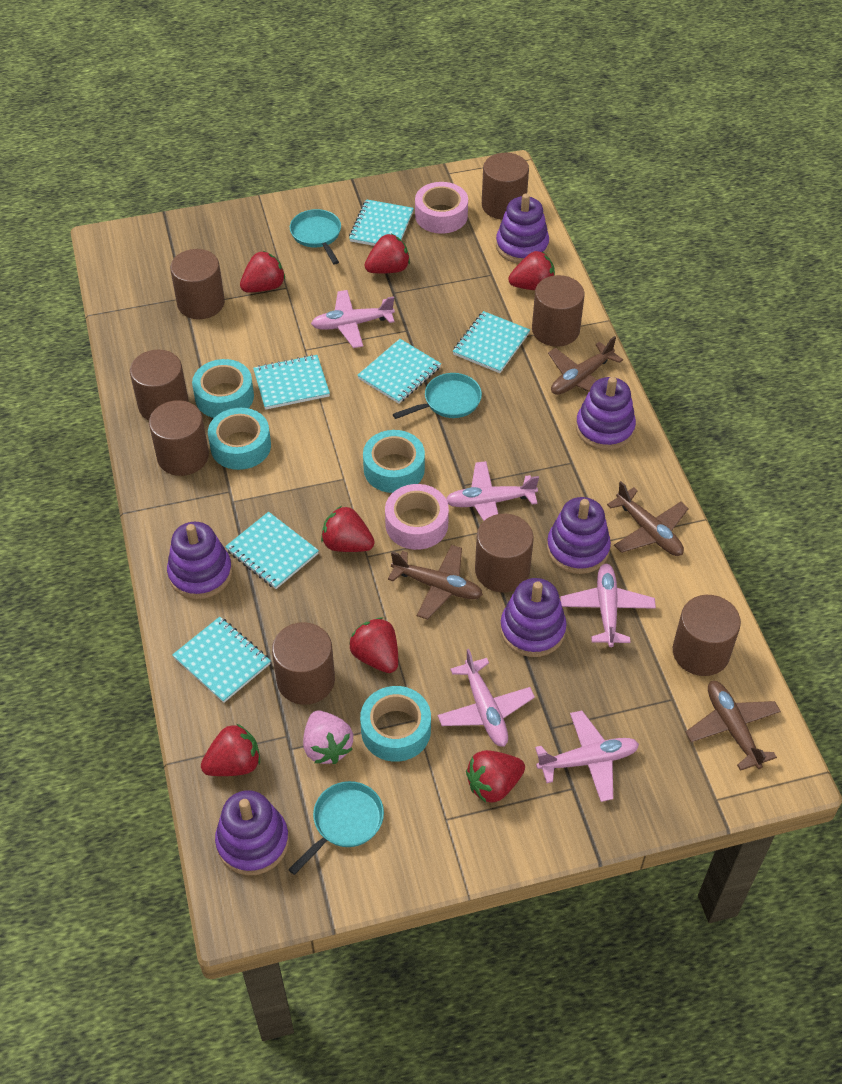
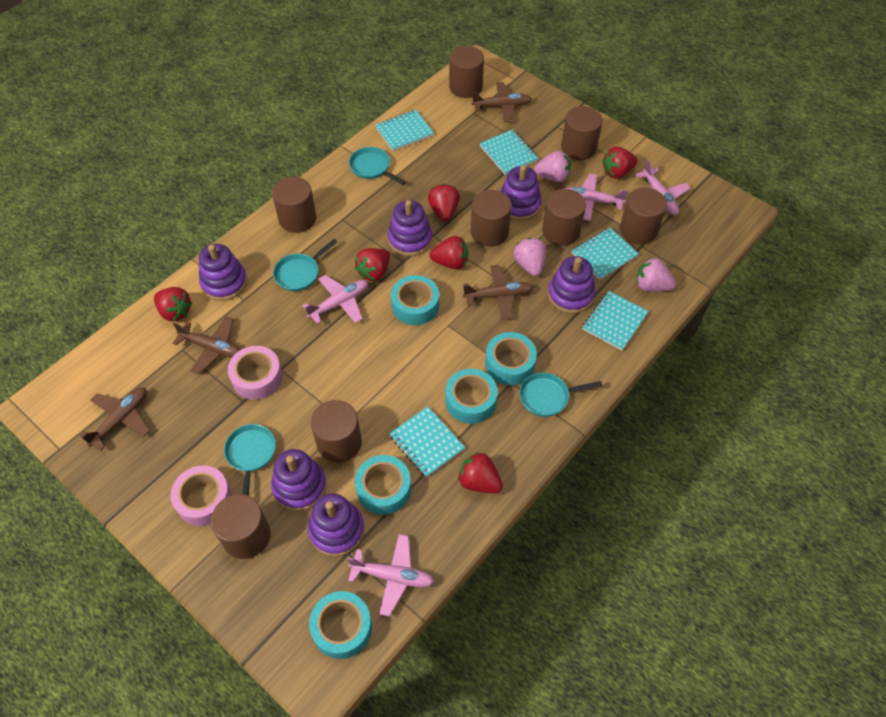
pink plane: [311,290,395,348] [438,649,535,747] [446,461,539,521] [535,710,639,802] [561,564,656,647] = 5 -> [303,275,368,324] [347,534,434,617] [563,174,628,221] [635,160,691,216] = 4
pink strawberry: [303,710,353,764] = 1 -> [513,238,546,276] [534,151,571,182] [637,258,676,292] = 3
red strawberry: [201,723,260,776] [240,251,285,292] [321,506,375,552] [349,617,398,673] [365,234,410,273] [466,750,525,803] [508,251,555,290] = 7 -> [154,287,192,321] [355,248,390,281] [428,184,460,222] [430,236,468,270] [458,452,503,493] [602,146,638,178] = 6
turquoise notebook: [172,617,271,703] [225,512,319,589] [253,355,330,410] [349,199,414,246] [357,339,441,404] [453,311,530,373] = 6 -> [375,110,434,151] [389,406,465,477] [479,130,538,175] [572,227,639,280] [582,291,649,350] = 5
turquoise pan: [288,781,384,875] [290,209,341,264] [393,373,482,419] = 3 -> [224,424,276,496] [273,239,337,291] [349,147,406,185] [519,372,602,417] = 4
turquoise tape: [192,359,254,418] [208,408,271,470] [360,686,431,762] [363,430,425,493] = 4 -> [309,591,372,659] [355,455,411,515] [391,275,439,325] [445,369,498,424] [485,332,537,385] = 5

